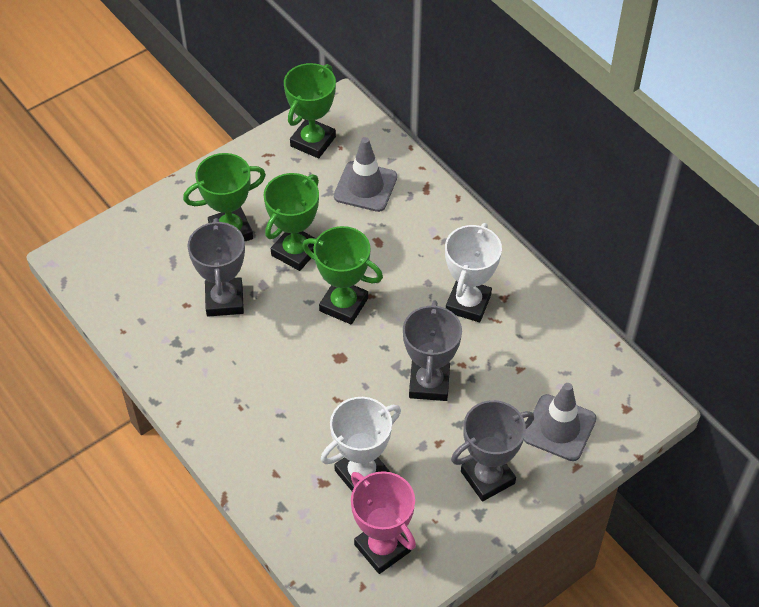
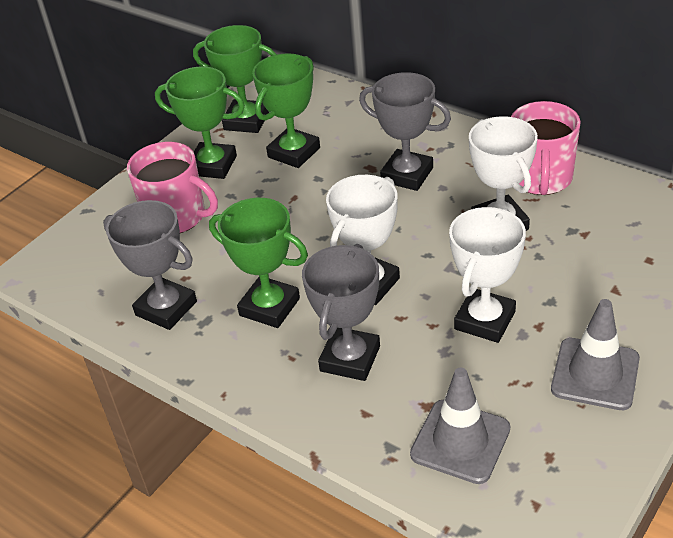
pink mug: none = 0 -> [127,142,218,233] [511,101,581,195] = 2
pink trophy: [351,471,416,574] = 1 -> none = 0
white trophy: [321,397,401,491] [445,223,502,322] = 2 -> [326,175,400,305] [449,207,526,343] [469,116,538,231] = 3

